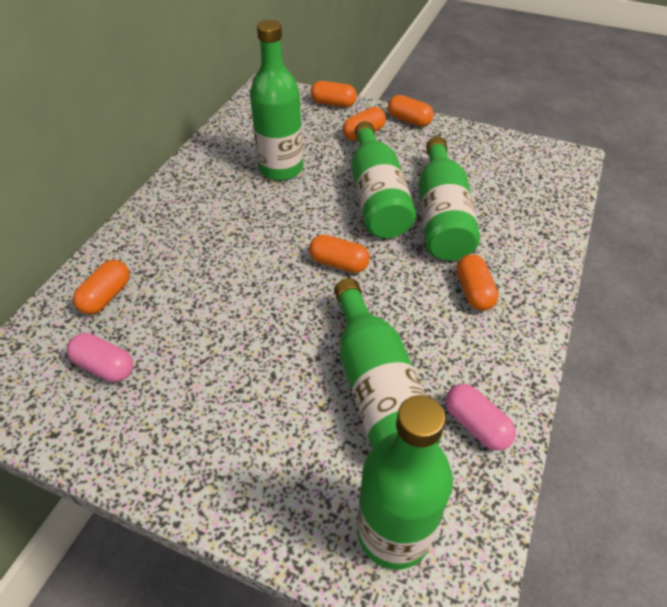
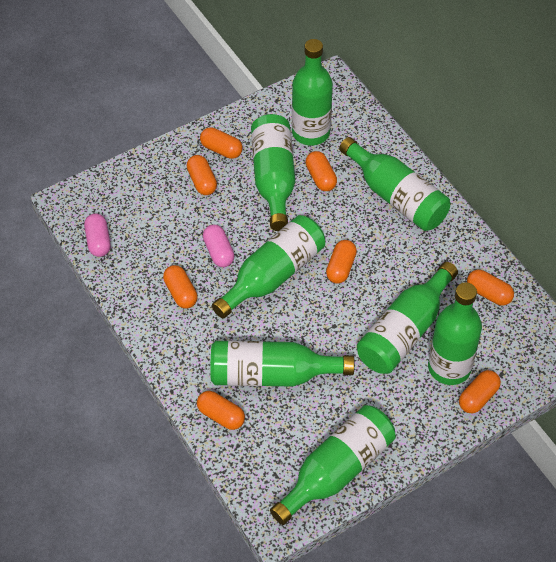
green bottle: [250,20,303,181] [334,278,442,448] [351,121,416,238] [357,395,453,570] [418,137,480,261] = 5 -> [210,340,354,387] [212,215,325,319] [251,114,295,231] [270,405,396,525] [292,39,333,145] [339,137,450,231] [357,262,458,374] [428,282,482,385] = 8
orange capsule: [73,260,130,314] [309,234,370,273] [311,81,357,107] [343,107,386,141] [388,95,433,127] [456,254,499,311] = 6 -> [163,265,198,309] [187,155,217,195] [197,391,245,430] [200,127,243,159] [305,151,337,191] [326,240,357,284] [459,370,501,413] [467,270,514,306] = 8

